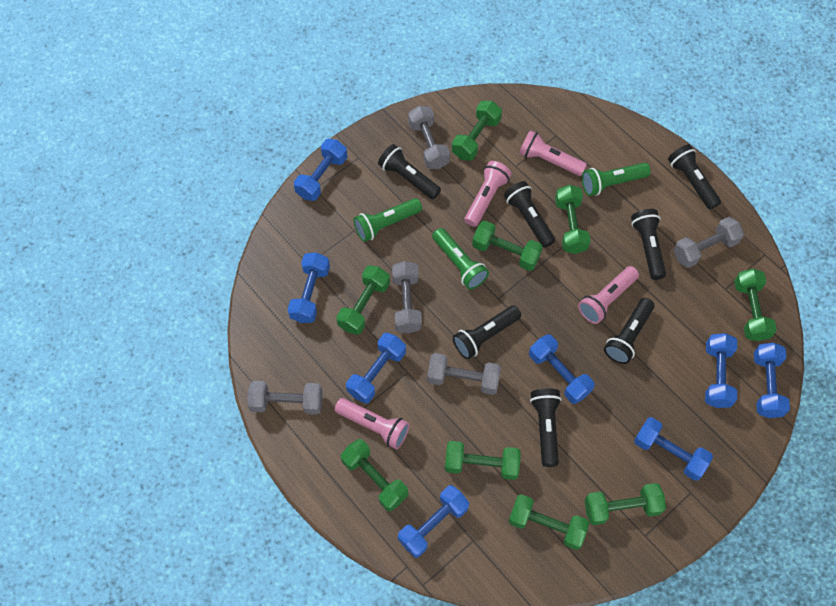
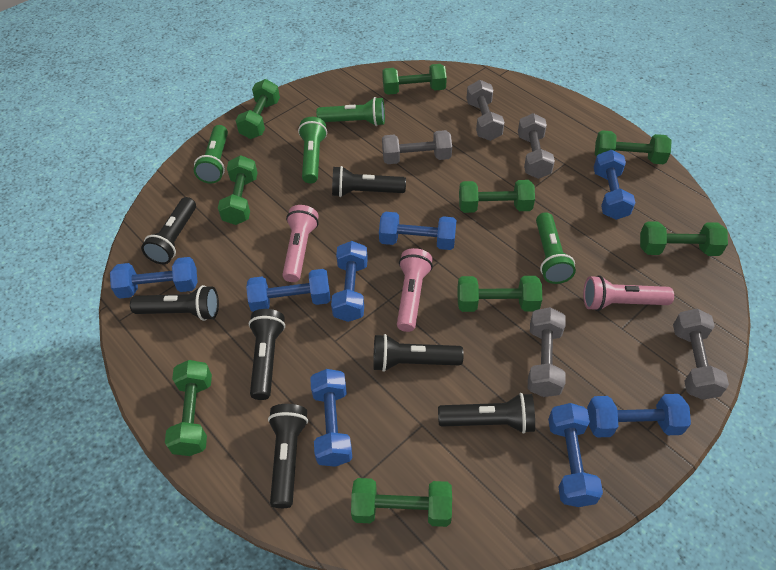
green flashlight: [353,198,422,242] [432,228,489,289] [582,163,651,196] = 3 -> [194,125,228,184] [298,117,327,183] [316,97,385,126] [536,212,576,284] = 4
pink flashlight: [335,398,410,449] [464,161,512,227] [519,130,587,176] [578,266,639,324] = 4 -> [282,205,319,282] [397,248,433,332] [583,275,674,311] = 3

